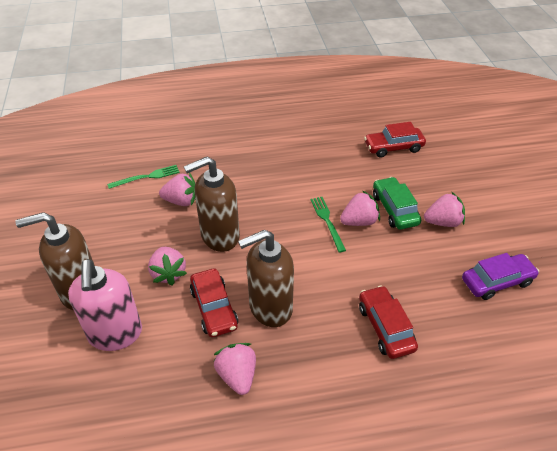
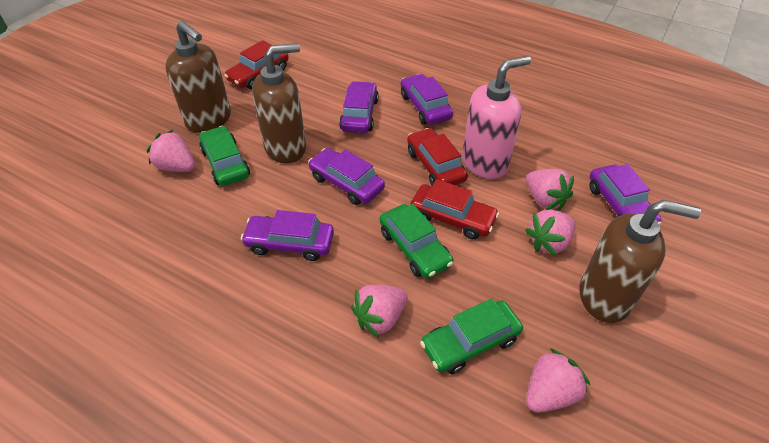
green car: [373,177,421,230] = 1 -> [199,126,250,186] [379,204,453,279] [420,298,523,374] = 3
green fork: [107,165,180,189] [310,197,346,253] = 2 -> none = 0
purple car: [462,253,539,300] = 1 -> [241,210,334,261] [308,148,385,205] [339,81,379,133] [401,74,453,125] [589,164,662,225] = 5

